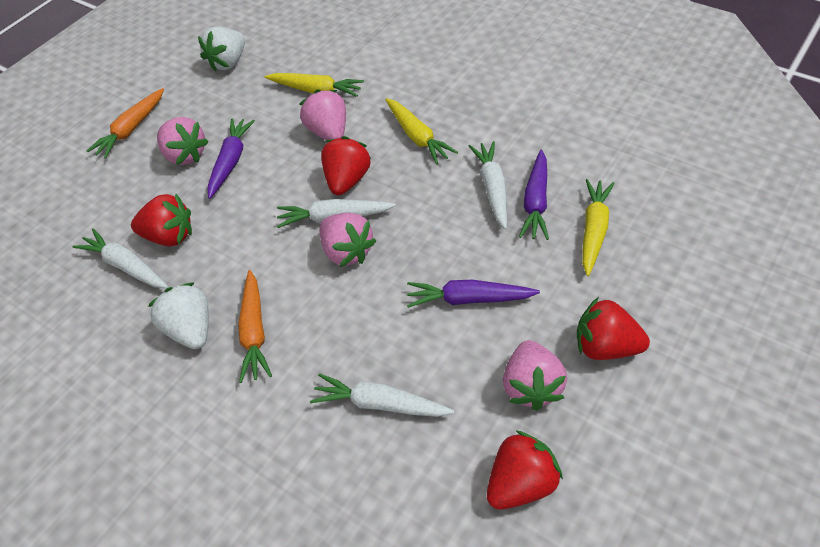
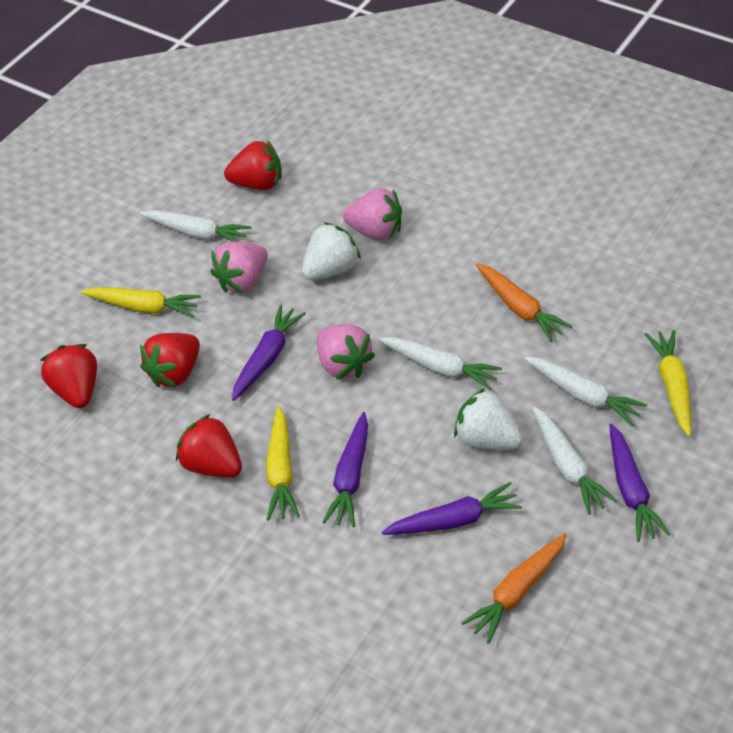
pink strawberry: [157,117,209,165] [299,89,346,140] [319,213,376,267] [503,340,567,411] = 4 -> [210,242,268,293] [317,324,375,380] [343,188,402,240] = 3
purple carrot: [208,118,255,199] [407,280,540,308] [519,149,549,240] = 3 -> [232,304,306,401] [322,412,368,527] [381,482,522,535] [609,424,670,542] = 4

